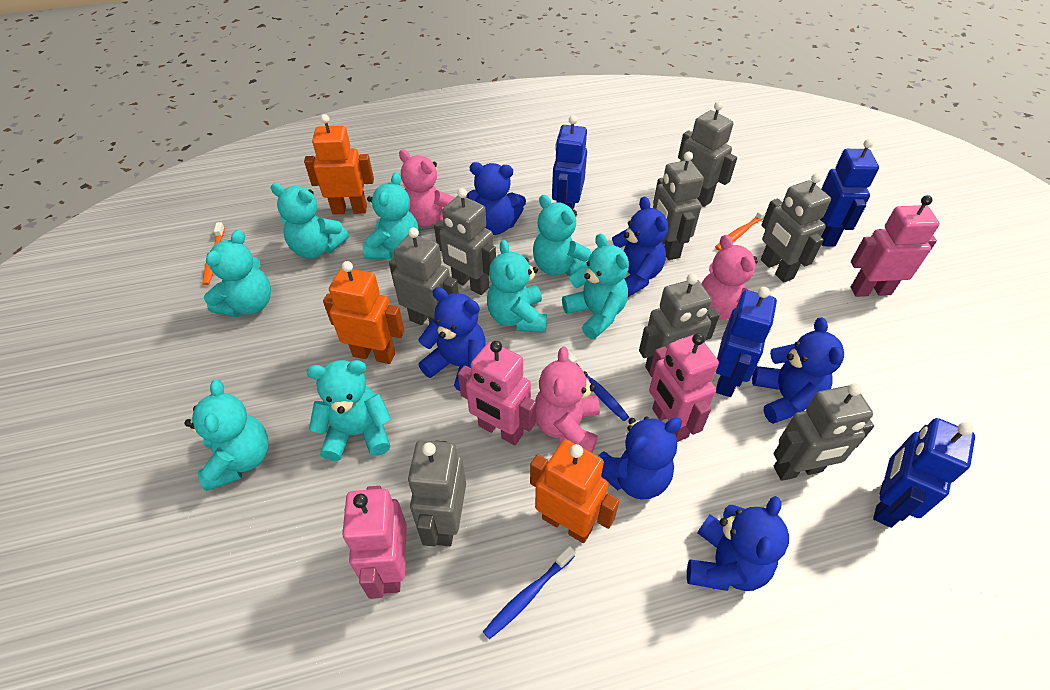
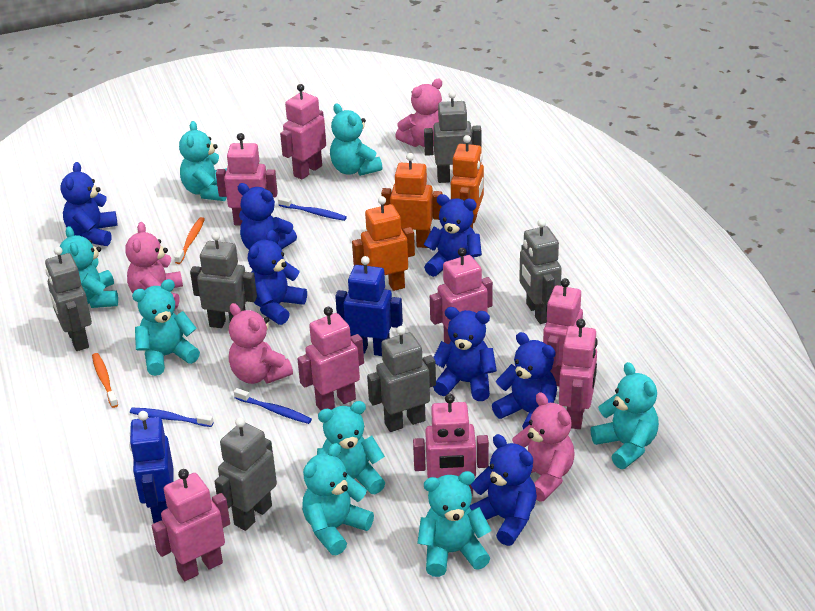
blue robot: [552,115,587,210] [715,287,777,397] [820,139,879,246] [873,418,975,528] = 4 -> [129,411,173,523] [335,256,403,356] = 2
blue teddy bear: [418,287,485,391] [466,162,526,235] [598,416,682,500] [612,196,668,297] [687,496,789,591] [752,317,844,424] = 6 -> [61,162,118,246] [238,183,297,250] [248,230,307,325] [424,194,482,277] [433,307,497,401] [470,434,537,546] [492,332,557,429] = 7
blue toothbrush: [483,546,575,639] [568,350,629,421] = 2 -> [130,408,213,427] [234,388,312,424] [278,197,347,221] = 3
grey robot: [389,227,459,325] [408,440,466,546] [434,188,496,295] [639,273,720,377] [653,152,704,260] [678,101,737,207] [761,173,831,283] [774,383,874,481] = 8 -> [45,246,92,351] [190,232,257,328] [214,417,277,531] [367,326,436,432] [424,91,481,183] [519,219,562,324] = 6
pink robot: [342,486,407,599] [458,341,536,445] [649,333,719,442] [851,195,940,297] = 4 -> [152,469,230,581] [216,133,278,225] [280,84,326,180] [297,307,364,411] [413,394,489,495] [430,248,493,344] [543,278,583,386] [559,319,598,429] = 8
pink teddy bear: [399,149,455,227] [535,346,600,453] [702,235,758,320] = 3 -> [125,222,183,309] [229,303,293,384] [395,79,442,147] [512,392,574,502] = 4

